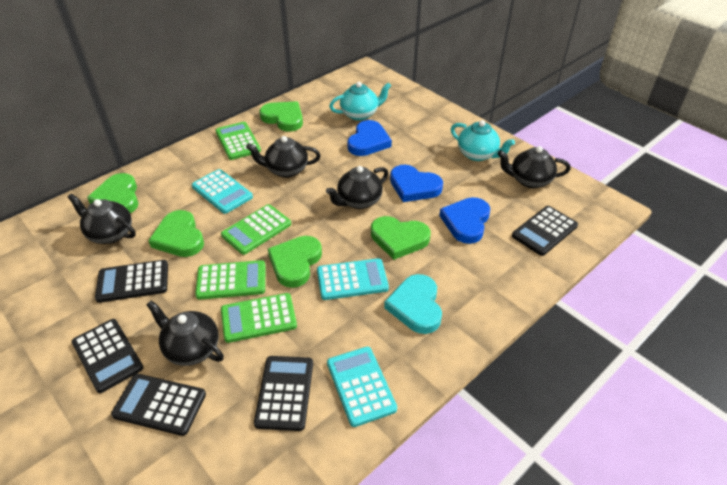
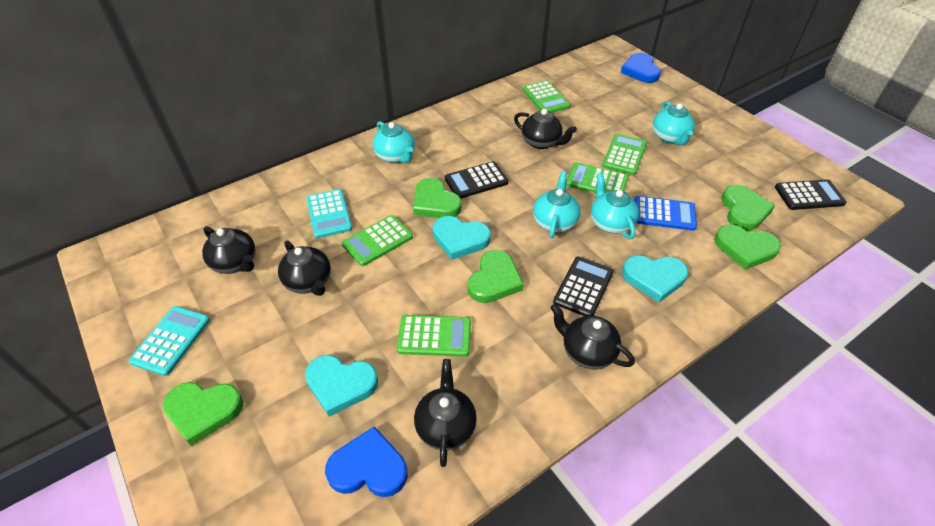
black calculator: [71,319,144,393] [95,260,168,303] [111,374,206,436] [254,356,313,431] [512,206,578,256] = 5 -> [445,161,508,198] [553,256,614,316] [775,179,846,210] = 3
blue calculator: none = 0 -> [634,196,697,231] = 1
blue heart: [348,120,392,156] [390,165,443,202] [439,197,490,244] = 3 -> [325,426,408,497] [621,53,661,83] = 2
green calculator: [195,260,265,300] [216,122,261,160] [221,204,291,255] [221,293,297,343] = 4 -> [342,215,413,266] [397,315,471,357] [523,80,570,113] [566,162,628,193] [602,134,647,175] = 5
turquoise calculator: [192,169,253,214] [317,258,389,300] [327,347,397,427] = 3 -> [129,306,210,376] [307,189,352,238] = 2
turquoise heart: [384,274,442,334] = 1 -> [305,355,378,416] [433,216,491,260] [622,255,688,303] = 3
turquoise teapot: [329,82,391,121] [451,120,515,161] = 2 -> [373,121,415,163] [533,171,580,239] [591,173,639,239] [653,101,695,145] = 4

